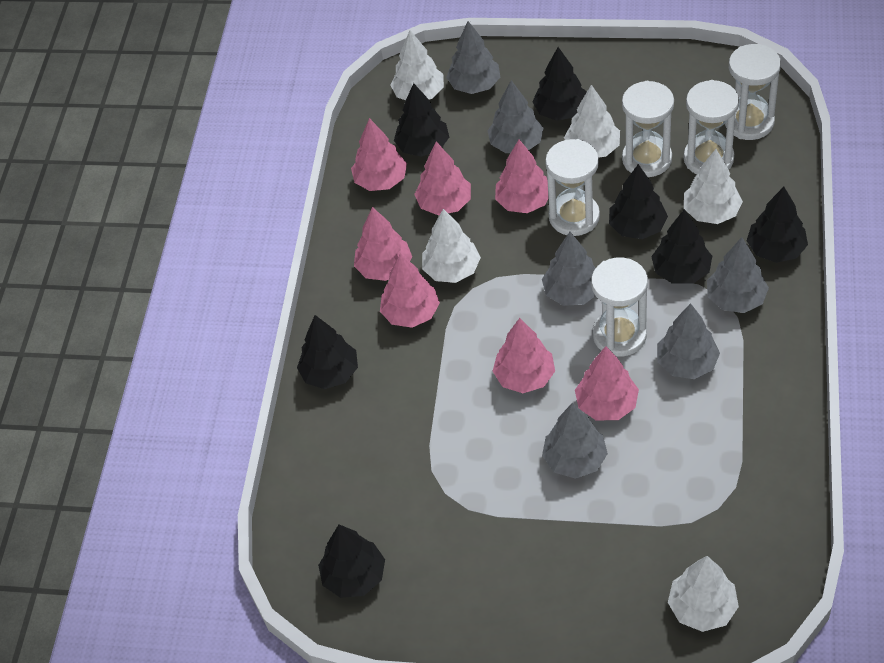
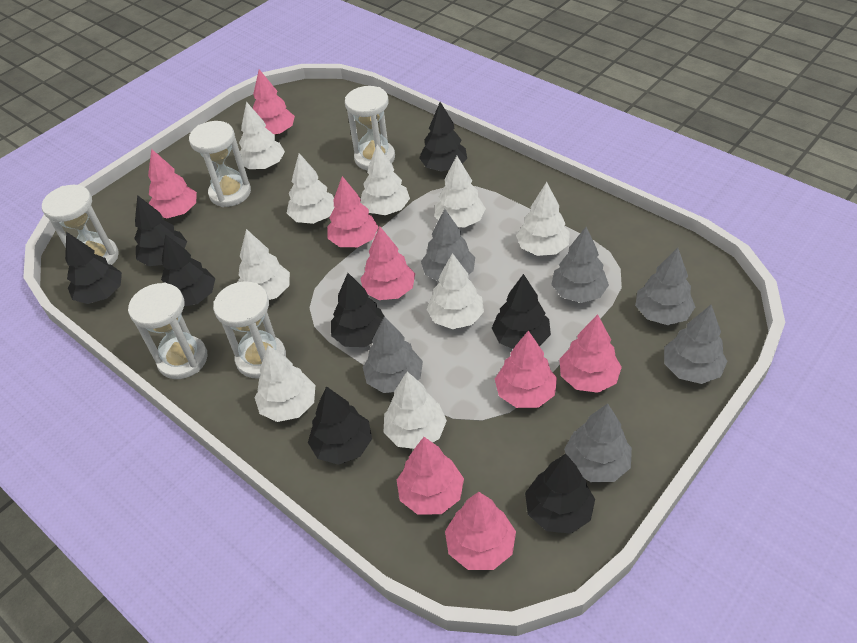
black tree: [297,315,358,389] [318,525,385,598] [394,83,449,157] [532,47,587,121] [609,164,668,239] [651,209,712,284] [747,187,808,263] = 7 -> [65,232,122,304] [134,195,187,266] [161,234,215,306] [308,386,372,465] [331,273,384,347] [419,102,467,172] [492,274,551,349] [525,454,595,534] = 8
pink tree: [351,118,407,191] [354,207,412,281] [380,253,440,328] [414,142,471,215] [492,318,555,393] [495,139,549,213] [575,346,639,420] = 7 -> [148,149,197,218] [253,69,295,135] [327,176,379,247] [360,226,415,300] [397,437,464,515] [445,492,516,570] [495,330,557,408] [559,314,622,393] = 8
white tree: [390,30,444,100] [422,209,481,283] [564,85,620,158] [668,556,739,632] [684,149,743,224] = 5 -> [238,229,290,300] [239,102,285,169] [255,345,316,422] [287,153,335,224] [360,144,410,215] [384,372,447,449] [427,253,484,329] [435,156,486,228] [516,182,570,256] = 9

